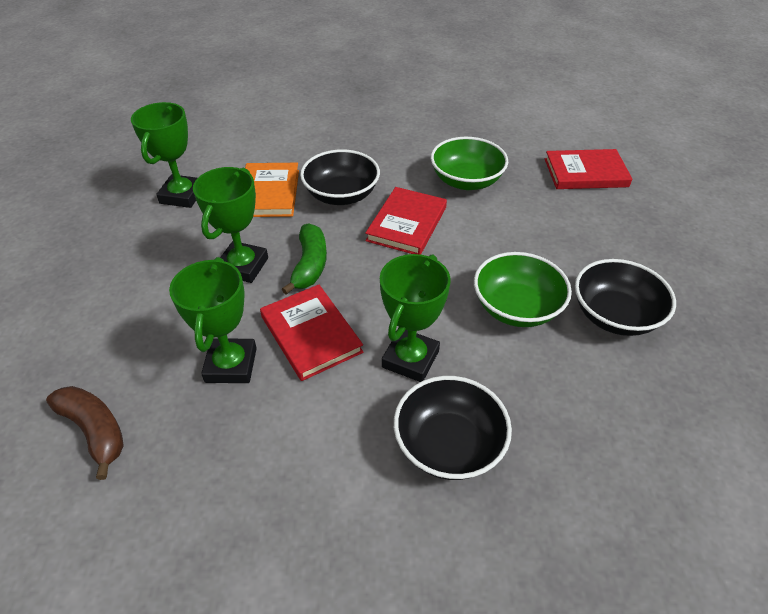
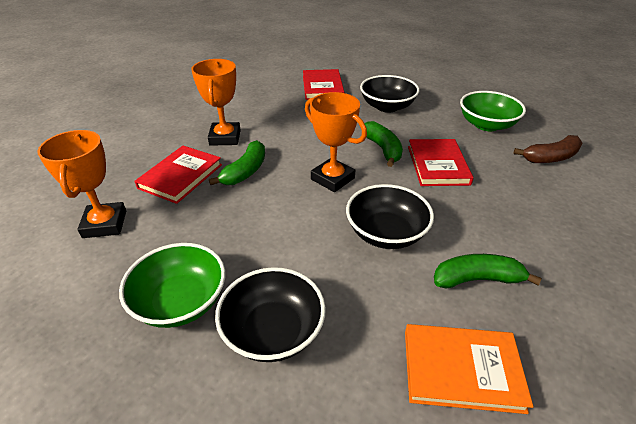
green banana: [282,223,327,295] = 1 -> [209,140,265,185] [361,121,403,167] [434,254,542,288] = 3
green trophy: [131,102,197,208] [169,257,257,383] [193,167,268,283] [380,254,451,382] = 4 -> none = 0
orange trophy: none = 0 -> [37,130,126,238] [191,59,241,146] [305,92,367,192] = 3

